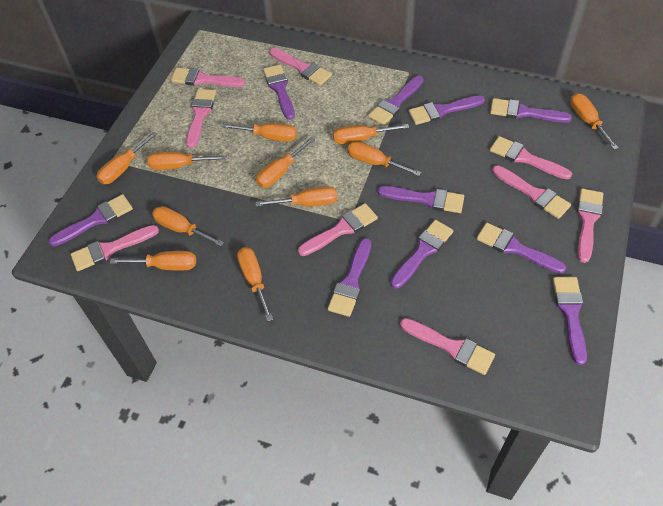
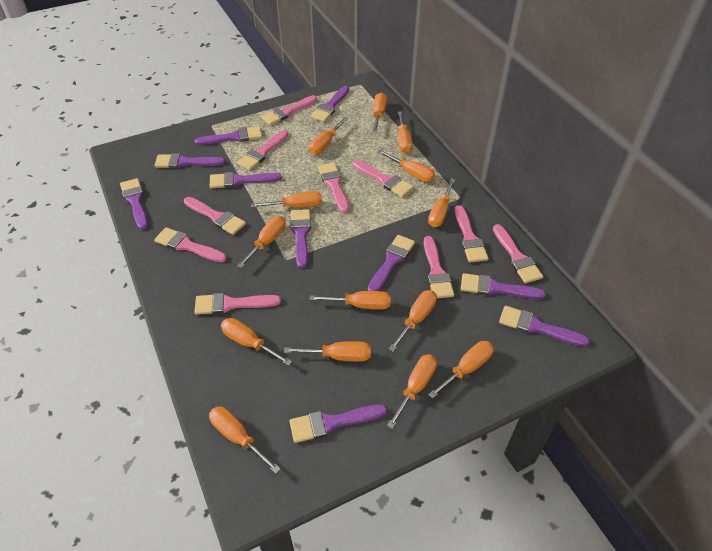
orange screwdriver: [97,131,157,184] [110,251,196,271] [147,152,226,170] [152,206,224,247] [222,123,297,142] [237,247,273,322] [256,137,315,188] [256,186,337,207] [333,124,409,144] [347,141,421,176] [570,93,618,150] = 11 -> [209,406,281,473] [221,318,292,366] [237,216,286,268] [251,191,322,208] [284,341,371,362] [309,117,348,154] [309,291,391,310] [373,92,387,132] [378,150,435,182] [387,354,437,429] [388,290,437,352] [398,111,412,153] [428,178,455,227] [428,341,494,399] = 14
pink brush: [71,225,159,271] [171,68,245,87] [186,89,216,148] [269,48,332,86] [298,203,378,256] [400,318,495,375] [490,136,572,179] [492,165,571,219] [577,188,603,263] = 9 -> [154,227,227,263] [184,197,246,235] [194,293,281,315] [237,130,288,170] [261,95,317,125] [318,163,349,213] [353,160,413,197] [424,236,454,298] [455,205,489,263] [493,224,543,283] = 10

